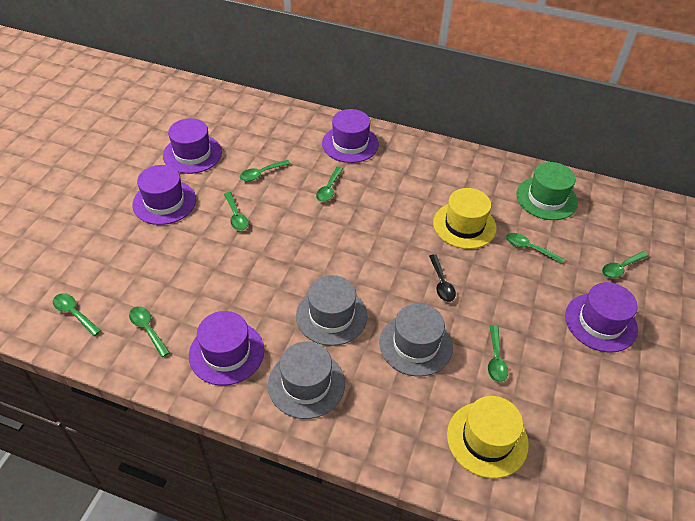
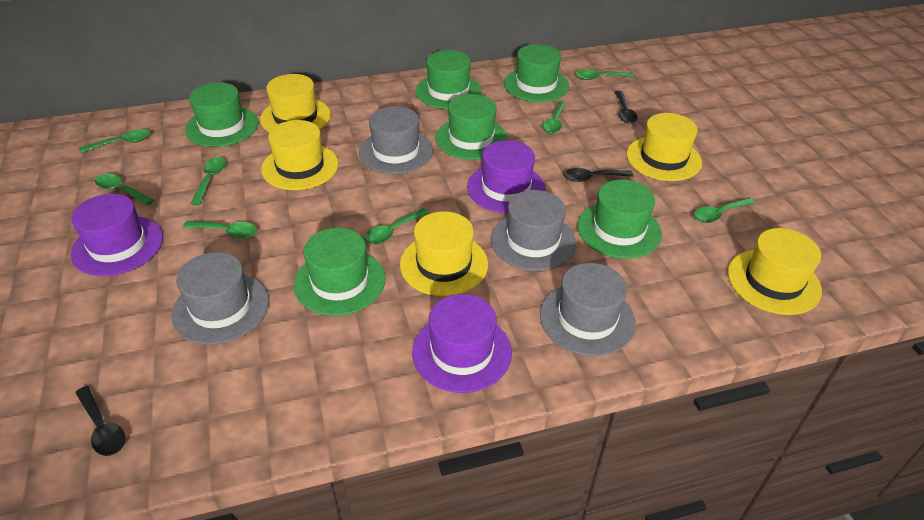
black spoon: [429,254,456,302] = 1 -> [75,386,125,456] [564,168,633,182] [615,91,638,123] = 3
green hat: [516,162,578,220] = 1 -> [185,82,258,147] [294,228,385,316] [416,50,482,109] [435,94,508,160] [504,44,569,102] [577,179,662,259] = 6
grey hat: [268,342,345,419] [296,275,367,346] [379,303,453,377] = 3 -> [171,252,269,345] [359,106,433,174] [491,190,576,271] [540,263,636,356] = 4
purple hat: [133,165,196,225] [163,118,222,174] [189,311,264,386] [322,109,379,163] [565,282,638,352] = 5 -> [71,194,163,276] [412,294,512,393] [467,140,546,213] = 3
yellow hat: [433,188,497,249] [447,396,529,479] = 2 -> [260,74,331,132] [261,120,339,190] [400,211,488,296] [627,113,702,181] [728,228,822,315] = 5

